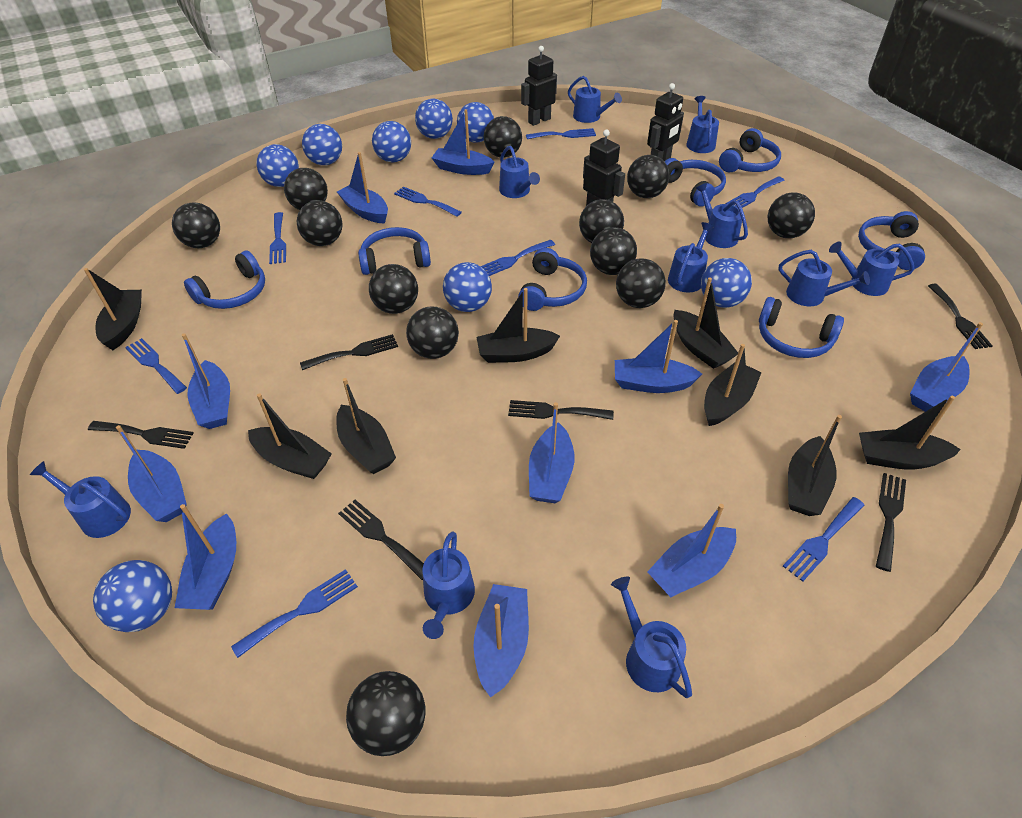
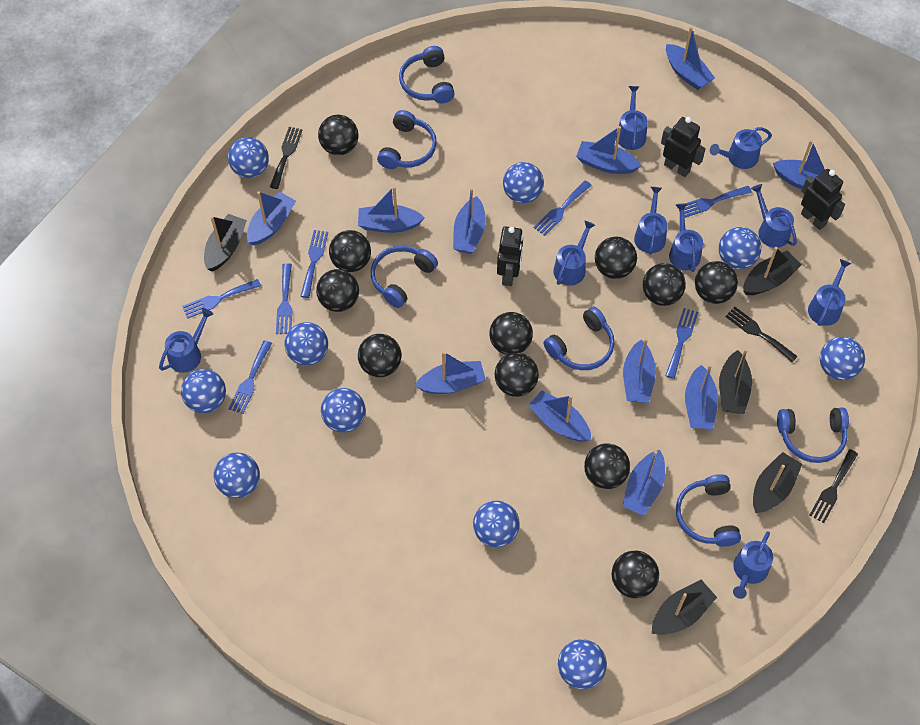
black ball: [172,202,220,248] [284,168,328,210] [297,200,343,246] [346,671,426,756] [369,264,418,314] [406,306,459,359] [484,116,522,158] [579,199,624,243] [590,227,637,275] [616,259,666,308] [627,155,669,198] [767,192,815,238] = 12 -> [316,269,359,312] [318,115,358,155] [329,230,371,272] [358,334,402,377] [489,312,533,355] [495,353,539,397] [584,443,630,489] [595,237,637,279] [612,550,659,598] [643,263,686,306] [695,261,738,304] = 11
black boat: [84,268,142,350] [248,394,332,479] [336,378,396,474] [477,288,560,363] [673,277,738,369] [704,344,762,426] [788,415,842,516] [859,396,961,470] = 8 -> [204,214,247,272] [652,580,717,635] [719,349,752,414] [743,247,801,295] [753,452,802,513] = 5
black fork: [88,421,194,449] [300,334,398,370] [338,500,424,580] [508,400,614,420] [876,473,906,572] [928,284,993,349] = 6 -> [270,127,303,189] [725,307,798,362] [810,449,858,523] = 3
blue ball: [93,560,172,632] [256,144,299,187] [302,124,342,165] [372,121,411,162] [415,98,453,139] [443,262,492,312] [457,102,494,143] [701,258,752,308] = 8 -> [181,369,226,413] [214,452,260,498] [228,137,269,178] [285,322,328,366] [321,388,366,433] [473,501,520,547] [503,162,544,203] [558,639,607,689] [719,227,761,269] [820,337,865,380] = 10
blue boat: [116,425,187,522] [175,504,236,610] [182,333,230,429] [337,152,388,224] [432,109,495,175] [473,584,529,698] [529,402,574,503] [615,320,702,393] [647,504,736,597] [910,322,983,412] = 10 -> [247,191,296,246] [358,186,425,233] [415,351,486,394] [453,188,486,254] [528,391,592,442] [576,126,641,174] [623,338,656,403] [623,450,665,516] [666,26,715,90] [685,365,718,429] [773,140,839,189] = 11
blue fork: [125,338,187,394] [231,569,358,658] [269,212,286,264] [394,186,462,217] [481,240,555,276] [526,128,596,139] [726,176,785,208] [783,497,865,582] = 8 -> [182,279,261,319] [229,340,272,414] [276,263,293,334] [301,230,328,298] [534,180,592,236] [665,308,698,379] [677,186,752,218] = 7
blue headphones: [184,251,265,309] [358,227,431,275] [518,248,587,311] [665,158,726,207] [719,128,781,172] [759,297,844,358] [858,211,925,270] = 7 -> [371,245,438,308] [377,110,437,169] [399,46,455,103] [543,307,615,370] [676,474,741,547] [777,407,849,463] = 6
blue watering can: [30,461,131,538] [422,531,475,639] [499,146,540,198] [568,76,622,123] [611,576,692,698] [668,222,714,293] [686,96,719,153] [695,183,748,248] [778,250,870,306] [829,242,914,296] = 10 -> [159,308,213,373] [553,221,595,286] [616,86,648,150] [634,187,668,255] [669,203,703,272] [710,127,772,169] [733,531,773,599] [751,184,797,248] [808,259,851,326] = 9

